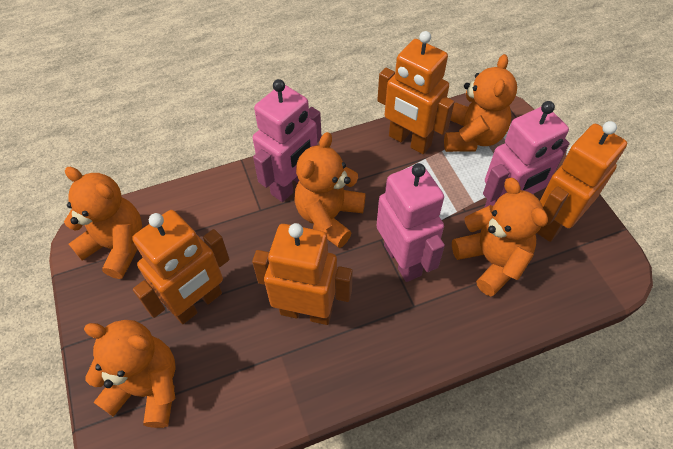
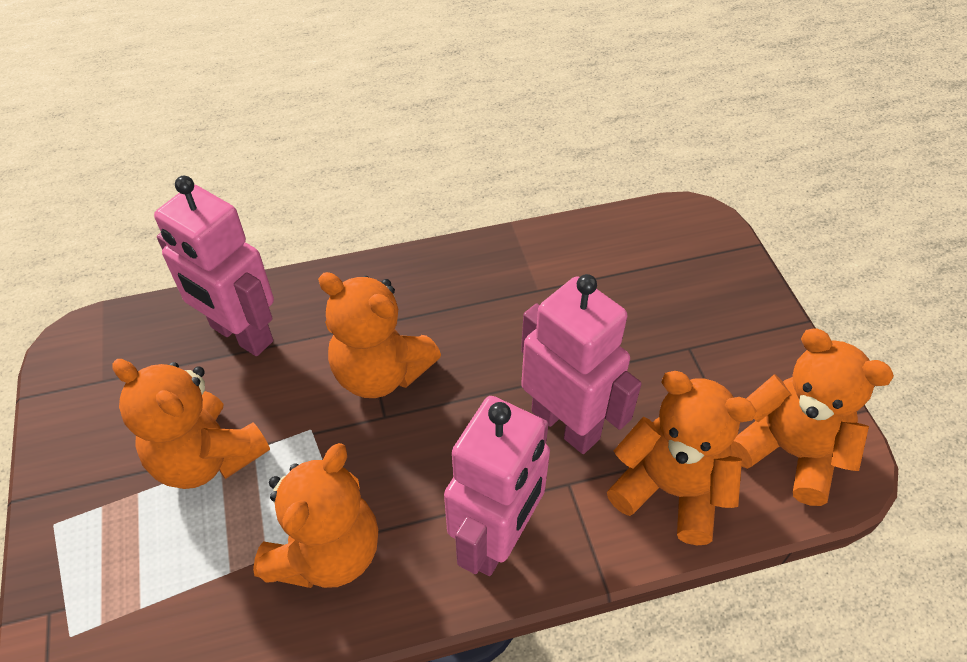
orange robot: [132,210,229,324] [252,223,353,325] [377,31,454,154] [537,121,627,242] = 4 -> none = 0

